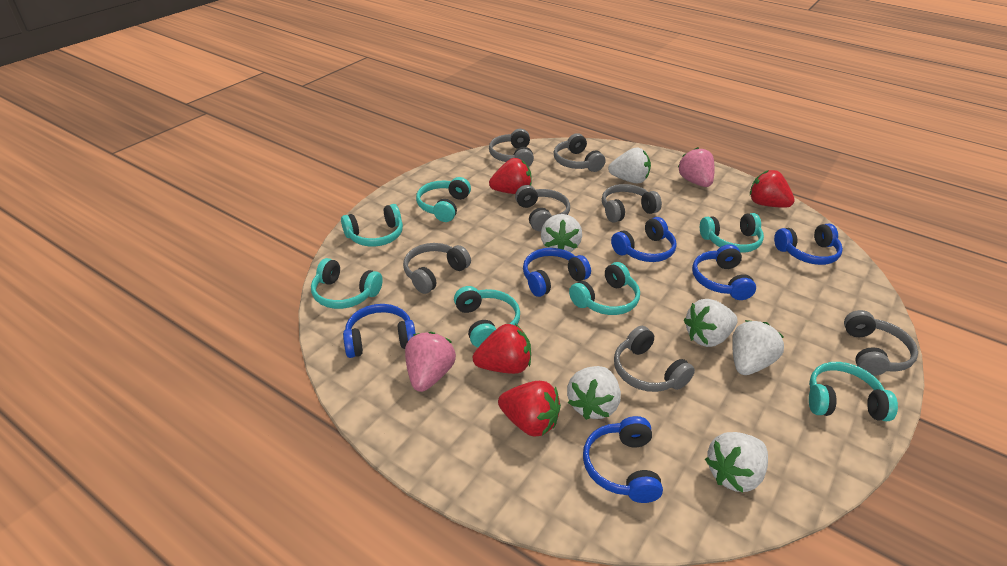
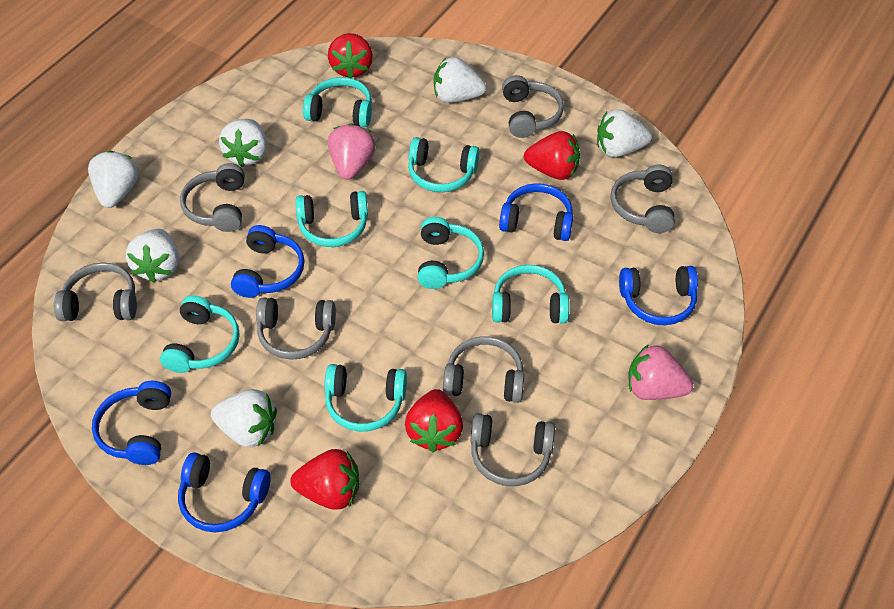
blue headphones: [343,304,416,358] [523,248,591,297] [583,416,663,503] [611,217,677,262] [692,244,756,300] [774,224,843,265] = 6 -> [92,381,171,465] [178,452,270,532] [231,225,305,298] [499,183,573,241] [619,266,698,325] = 5

